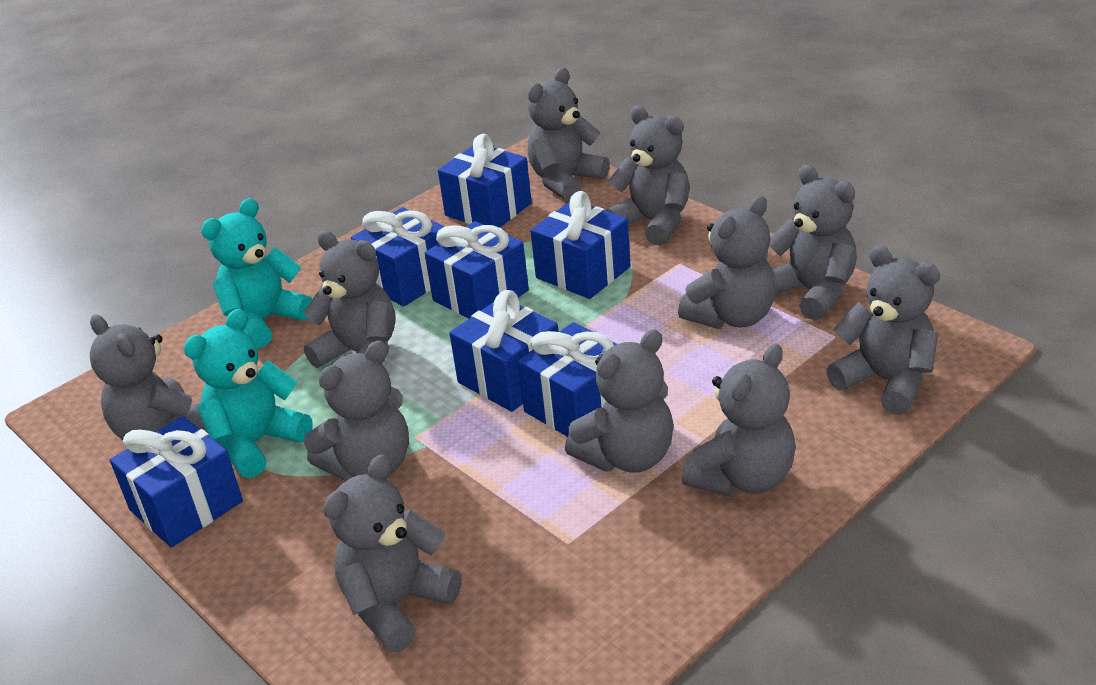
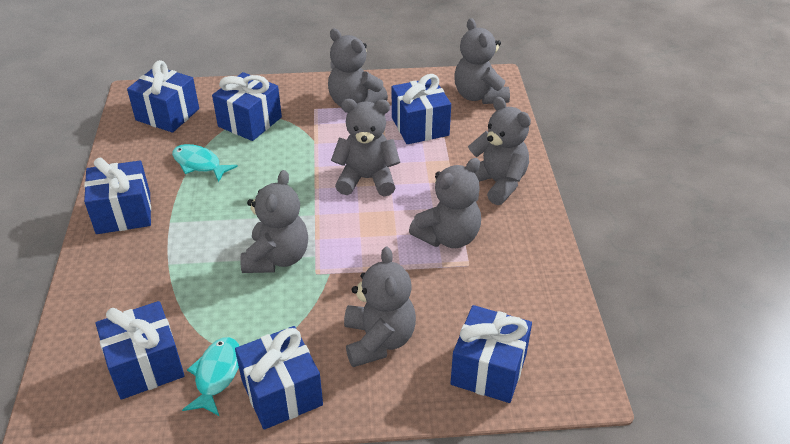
grey teddy bear: [90,314,206,440] [303,230,395,368] [304,341,409,481] [323,455,462,652] [528,68,610,201] [565,329,674,473] [605,106,690,246] [678,196,776,329] [681,344,796,497] [769,165,857,320] [826,245,940,415] = 11 -> [240,170,308,273] [328,28,388,107] [331,99,400,196] [344,247,416,367] [409,158,481,248] [454,18,510,104] [468,97,531,205] = 7
turquoise fish: none = 0 -> [172,144,238,182] [182,337,239,416] = 2
turquoise teddy bear: [184,309,313,478] [201,198,312,349] = 2 -> none = 0

